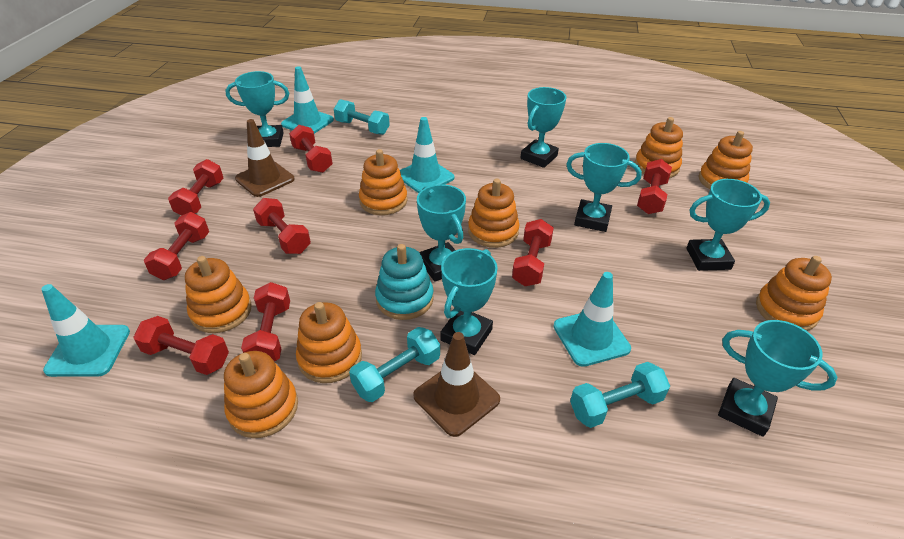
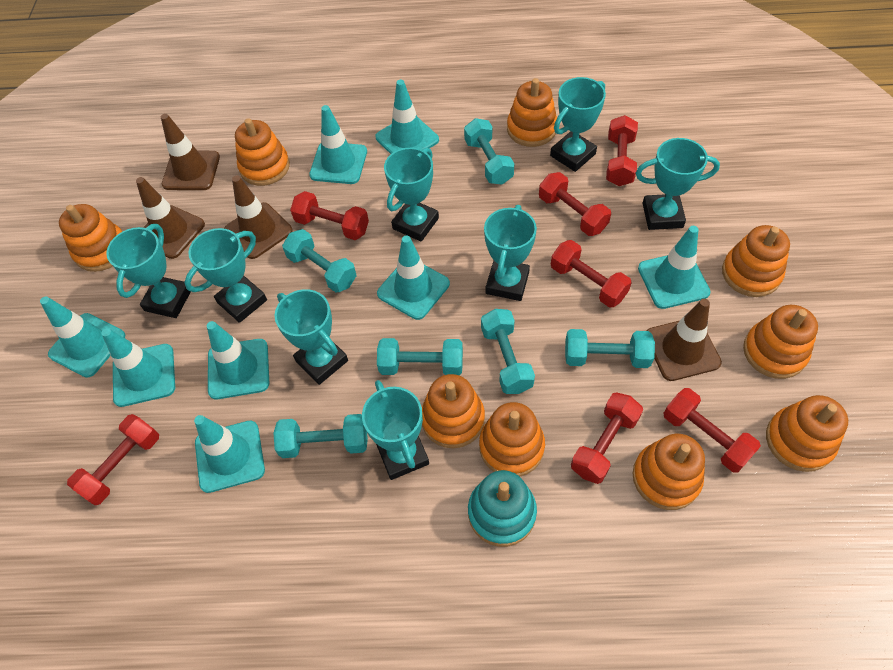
brown traffic cone: [235,119,295,197] [413,332,500,437] = 2 -> [136,177,205,259] [161,114,220,190] [224,175,293,259] [647,299,722,381] = 4
orange stacking toy: [185,256,252,333] [224,351,298,438] [296,302,362,383] [359,149,407,215] [468,179,520,248] [635,117,683,178] [699,131,753,189] [756,256,832,331] = 8 -> [59,204,122,272] [235,118,290,186] [422,374,485,448] [479,402,545,476] [507,78,557,147] [632,434,705,510] [722,225,790,297] [743,305,818,379] [766,395,848,472] = 9
red dumbbell: [133,316,229,375] [144,212,209,280] [168,159,223,216] [241,282,290,361] [253,198,311,254] [289,125,333,173] [512,219,554,286] [637,159,672,214] = 8 -> [67,414,159,505] [290,191,369,240] [539,172,611,236] [551,240,632,307] [571,392,643,484] [606,115,638,186] [663,388,761,473] = 7
turquoise dumbbell: [334,99,390,135] [349,327,440,402] [570,362,670,428] = 3 -> [274,414,368,458] [282,229,357,293] [377,338,463,375] [464,118,514,185] [481,309,535,394] [565,329,655,368] = 6
turquoise traffic cone: [41,284,130,377] [281,66,334,134] [400,117,454,193] [553,272,631,367] = 4 -> [40,296,125,378] [102,328,175,407] [194,415,265,493] [207,321,269,399] [309,105,367,184] [375,80,439,154] [377,236,450,320] [638,226,711,309] = 8
turquoise trophy: [225,71,289,147] [417,184,466,282] [440,248,498,355] [521,87,566,168] [566,143,642,232] [686,179,770,271] [718,320,837,437] = 7 -> [106,224,191,318] [185,228,267,323] [275,289,348,385] [362,380,429,480] [384,148,439,242] [484,205,537,301] [550,77,606,172] [636,138,720,230] = 8

